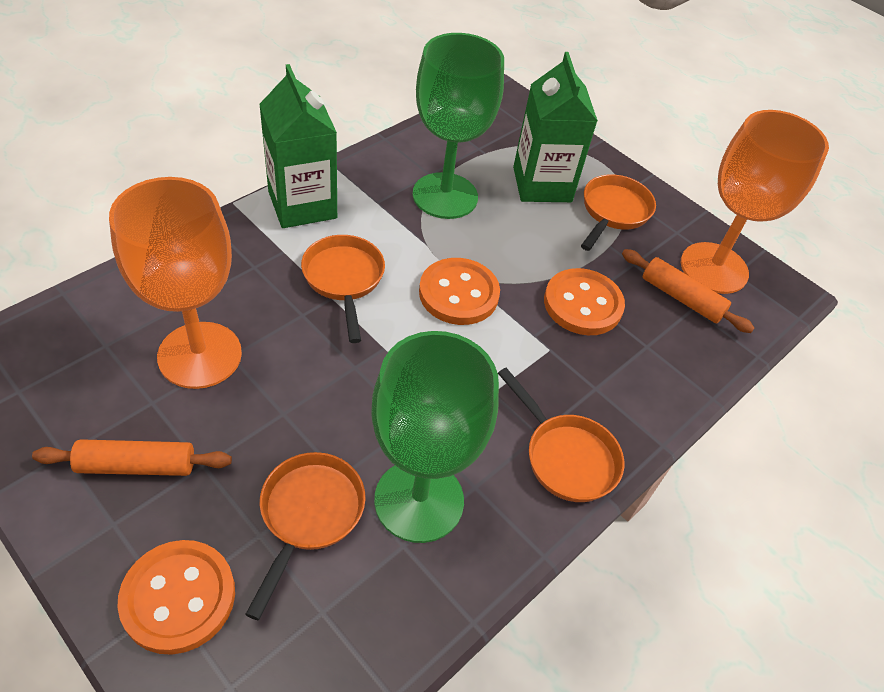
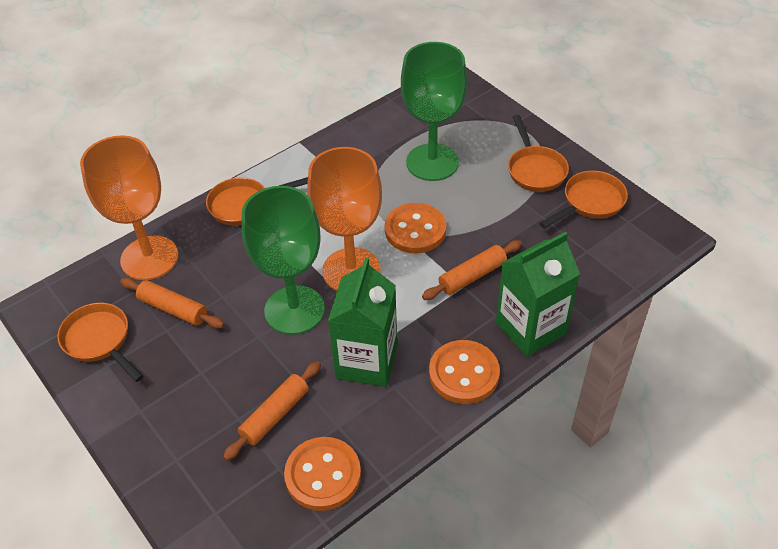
orange rolling pin: [32,439,232,476] [622,249,754,333] = 2 -> [120,278,224,329] [223,361,321,461] [422,240,522,300] = 3

